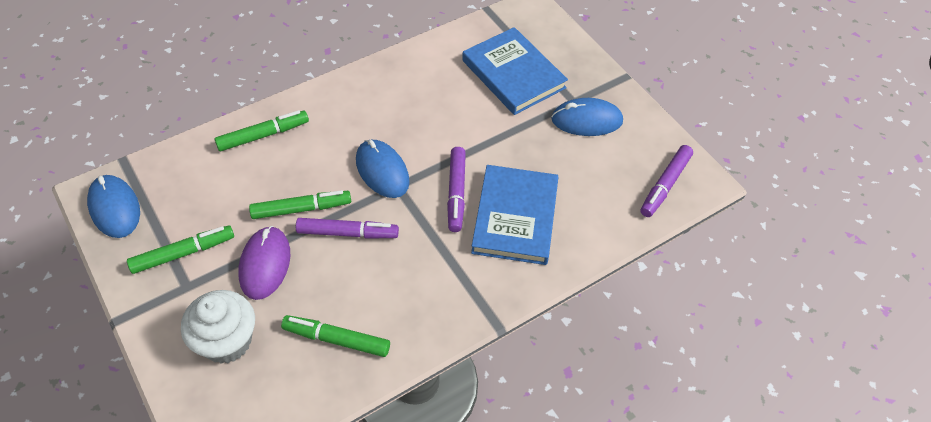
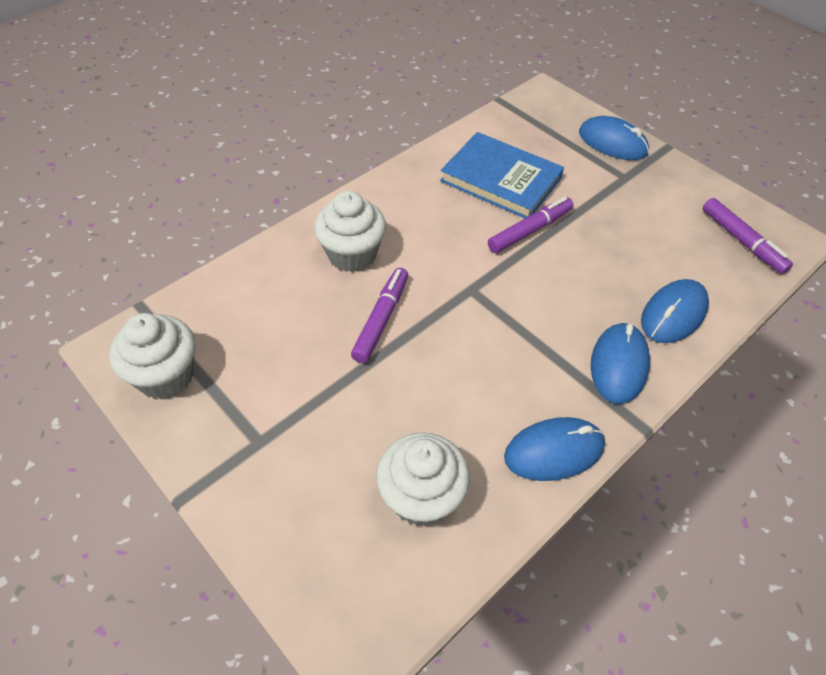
blue book: [462,27,568,115] [471,165,558,265] = 2 -> [440,132,564,218] = 1
blue mouse: [87,175,140,238] [356,140,410,198] [551,98,623,136] = 3 -> [504,417,605,481] [579,116,649,160] [591,322,650,404] [641,279,709,343] = 4
green marker: [127,225,234,274] [215,110,309,151] [249,190,351,219] [281,315,390,357] = 4 -> none = 0
purple mouse: [238,226,290,300] = 1 -> none = 0
white cupcake: [181,290,255,364] = 1 -> [109,313,196,399] [314,191,386,272] [376,432,470,526] = 3

